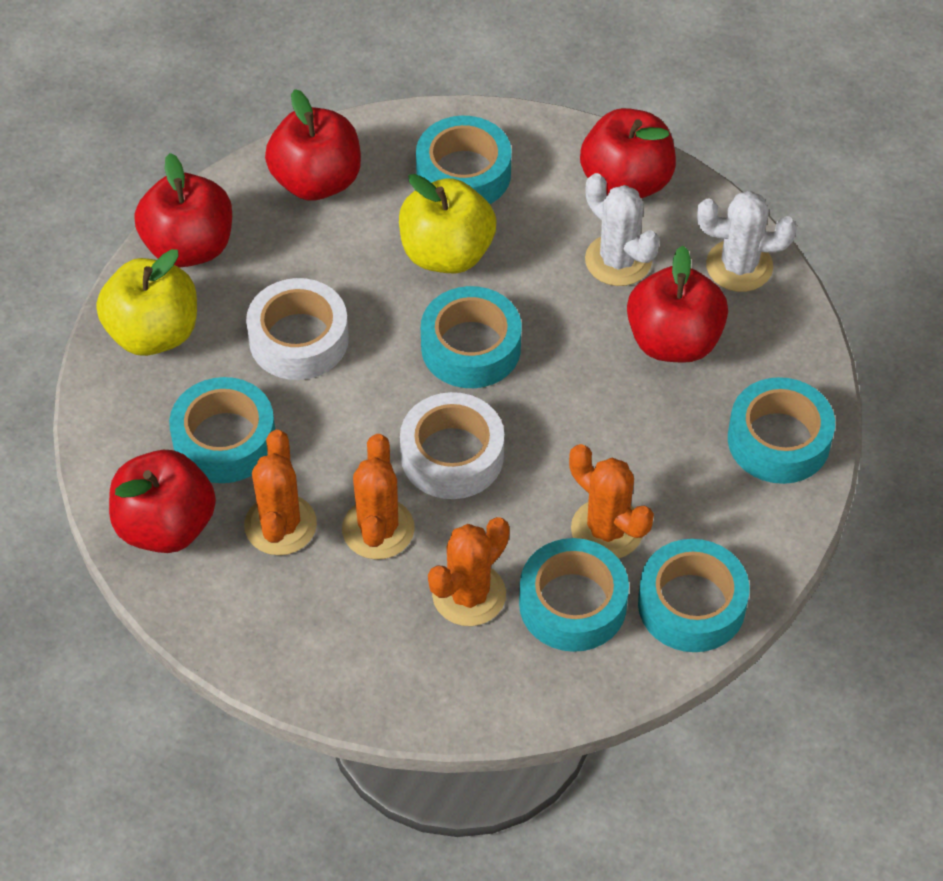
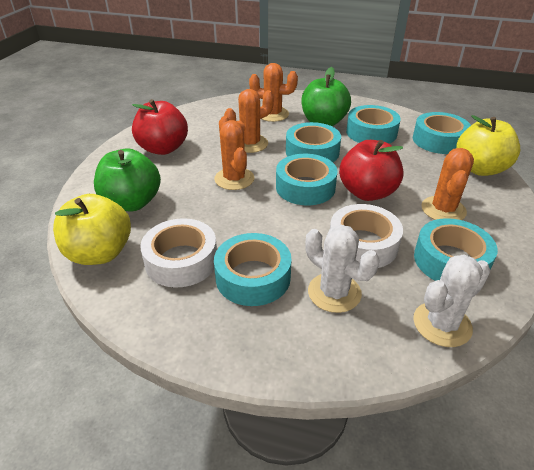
green apple: none = 0 -> [94,149,161,211] [301,67,351,126] = 2
red apple: [109,450,216,553] [134,153,232,267] [265,89,361,200] [580,108,676,198] [627,246,728,363] = 5 -> [132,99,188,155] [339,140,404,201] = 2

